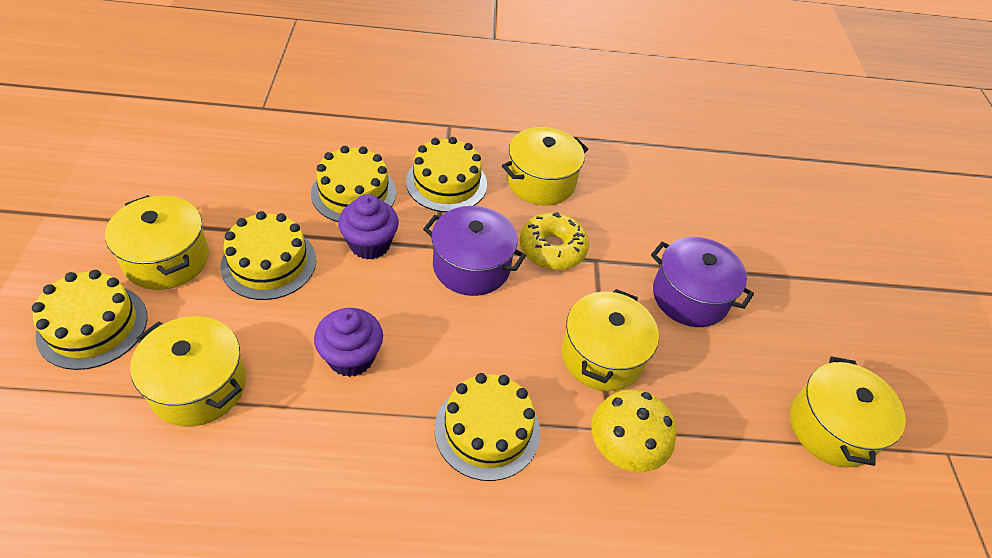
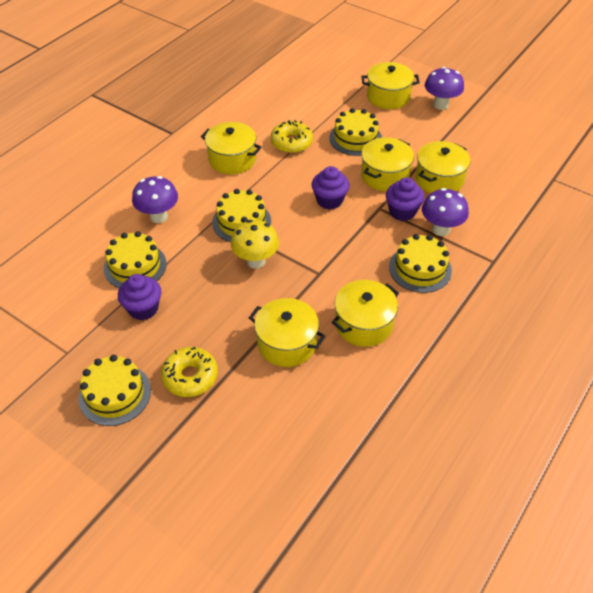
purple cupcake: [314,308,383,377] [338,194,399,260] = 2 -> [118,274,161,320] [312,166,350,210] [386,177,424,221] = 3
purple mushroom: none = 0 -> [132,176,178,223] [422,188,469,236] [425,67,464,110] = 3
purple pot: [423,206,526,296] [651,237,754,327] = 2 -> none = 0
yellow donut: [520,212,589,270] = 1 -> [161,347,218,397] [271,120,313,153] = 2
yellow pot: [105,195,209,290] [130,316,246,426] [502,127,588,206] [561,289,659,391] [790,356,906,468] = 5 -> [201,122,262,174] [249,298,325,367] [332,280,399,347] [361,62,420,109] [361,138,414,191] [415,141,470,193] = 6

